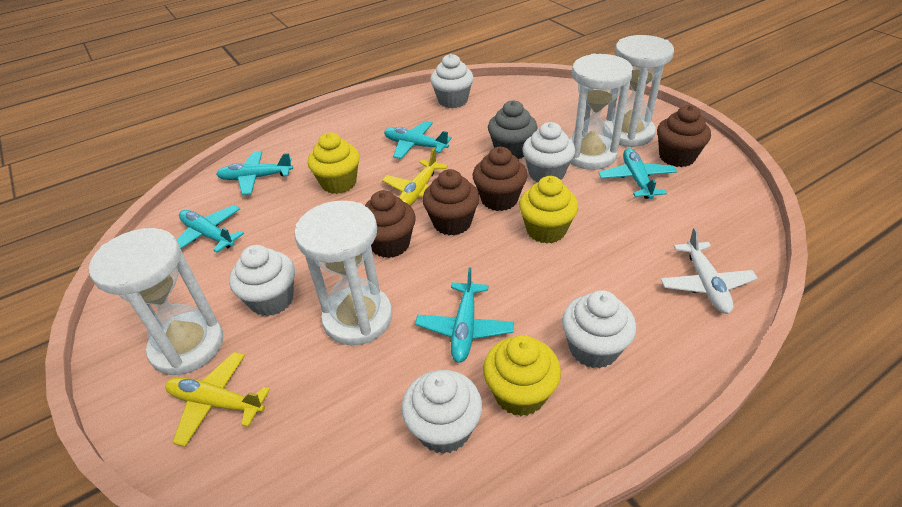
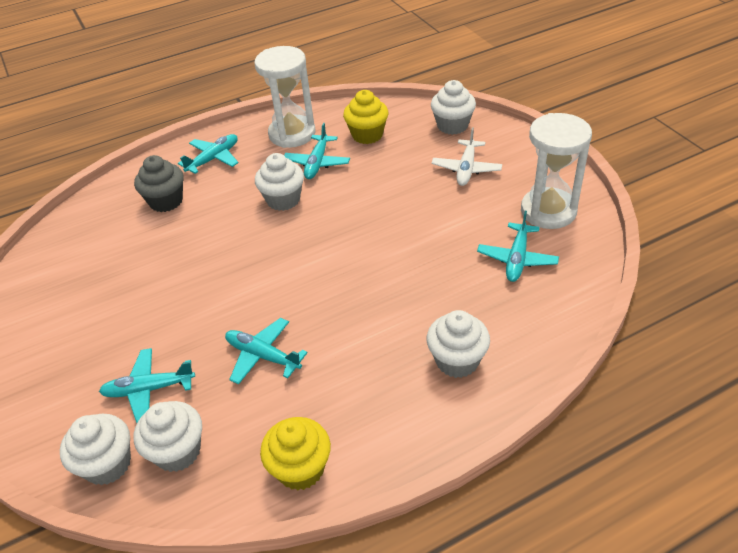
brown cupcake: [365,190,416,258] [422,169,480,235] [472,147,528,211] [657,105,711,167] = 4 -> none = 0
white hourglass: [89,228,223,375] [294,200,392,345] [569,54,633,170] [604,35,674,147] = 4 -> [254,46,315,148] [521,113,592,229] = 2
yellow cupcake: [308,132,360,194] [483,335,561,416] [519,176,578,244] = 3 -> [260,417,331,490] [343,90,388,144] = 2
yellow plane: [165,352,270,447] [382,148,448,206] = 2 -> none = 0

